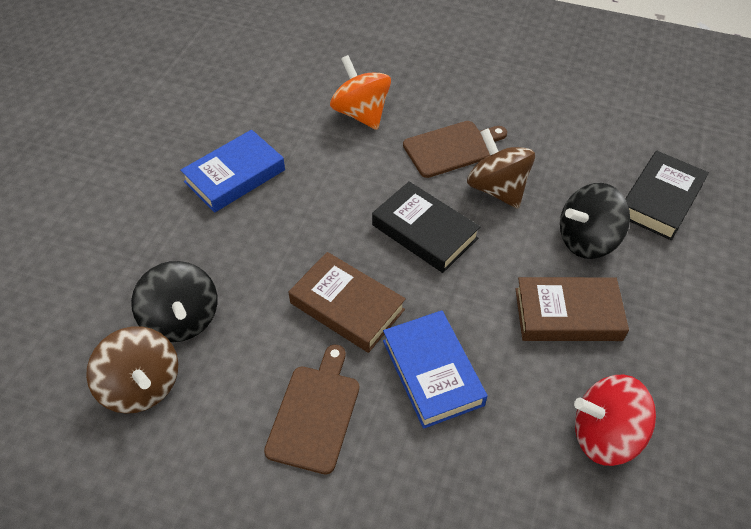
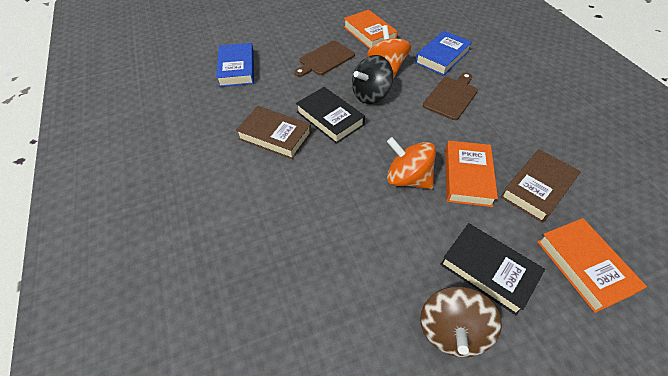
black spinning top: [131,261,217,342] [560,183,630,259] = 2 -> [352,55,393,104] = 1
brown spinning top: [86,326,178,414] [467,128,535,209] = 2 -> [420,286,502,357] = 1
orange book: none = 0 -> [344,10,398,49] [445,141,498,207] [537,218,647,313] = 3
orange spinning top: [330,55,391,130] = 1 -> [367,25,411,78] [387,137,436,189] = 2
red spinning top: [574,374,656,466] = 1 -> none = 0

